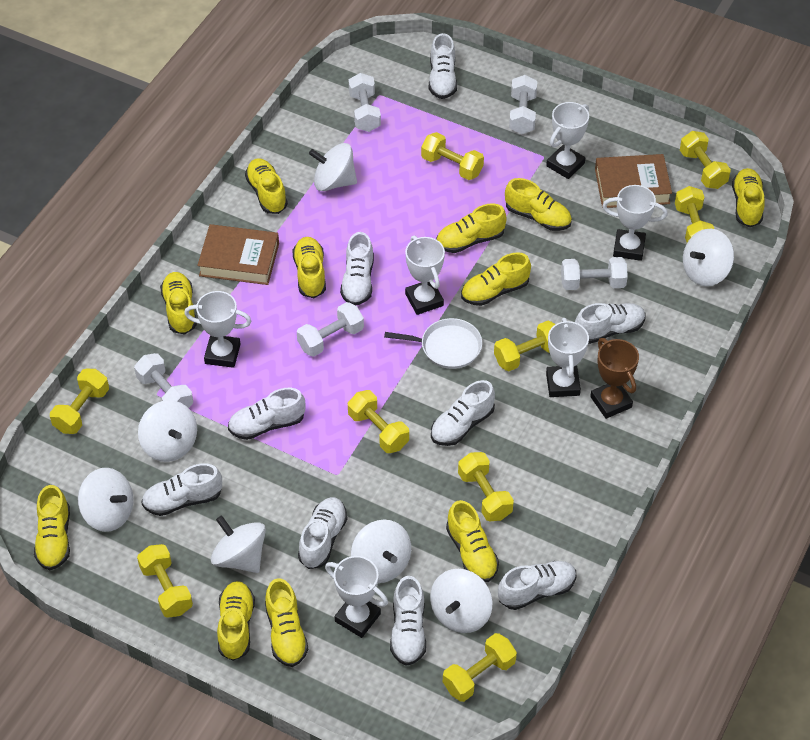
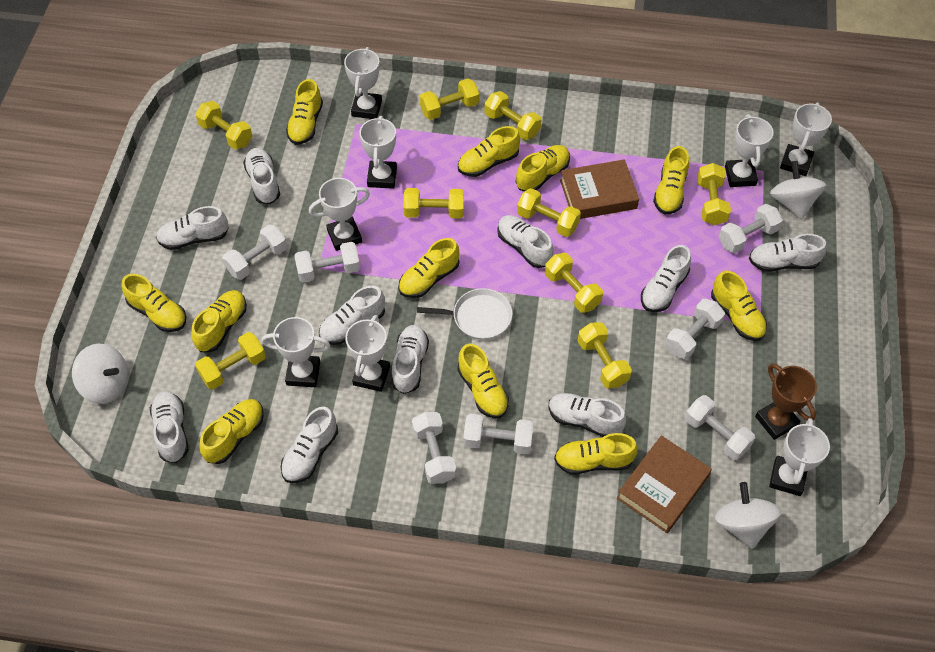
white dumbbell: [134,353,193,408] [297,302,364,357] [349,73,381,132] [509,75,537,134] [561,257,628,290] = 5 -> [222,225,287,280] [294,242,360,282] [412,412,456,484] [463,414,533,454] [665,299,725,359] [685,395,755,460] [719,204,783,253] = 7
white shoe: [141,463,222,516] [228,388,306,440] [298,497,347,569] [340,232,374,305] [390,576,426,666] [429,33,457,99] [431,380,495,446] [498,561,576,610] [575,303,646,344] = 9 -> [150,391,189,463] [156,206,229,250] [243,148,280,204] [280,407,338,483] [319,286,385,345] [391,325,429,394] [497,215,554,268] [549,393,626,437] [641,245,691,312] [749,234,827,272] = 10
white spinning top: [78,468,134,532] [138,400,197,462] [211,515,266,573] [309,143,357,191] [351,520,411,583] [430,569,492,633] [683,229,734,286] = 7 -> [72,344,128,404] [715,482,781,549] [770,161,826,219] = 3
white trophy: [184,291,251,368] [325,556,388,638] [405,235,445,315] [546,102,589,179] [546,318,589,397] [602,185,668,261] = 6 -> [262,317,330,387] [309,178,370,251] [344,47,382,119] [345,315,390,392] [359,116,397,189] [725,114,774,187] [769,418,830,496] [780,102,832,176] = 8

